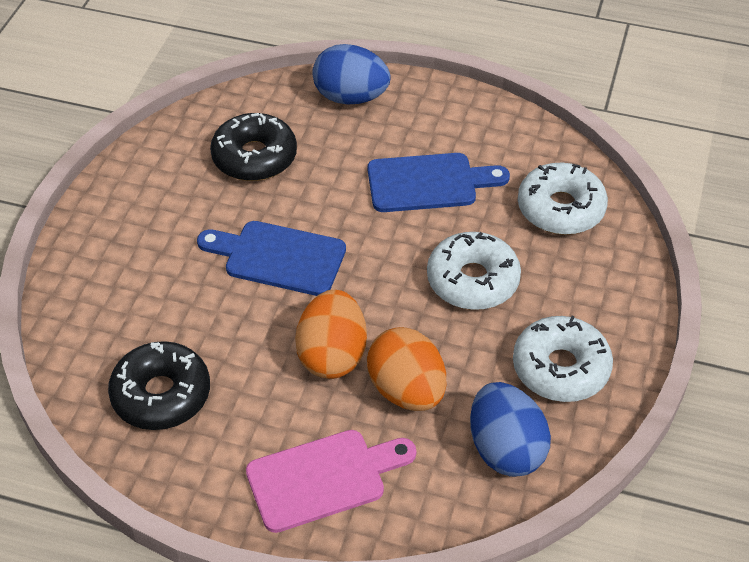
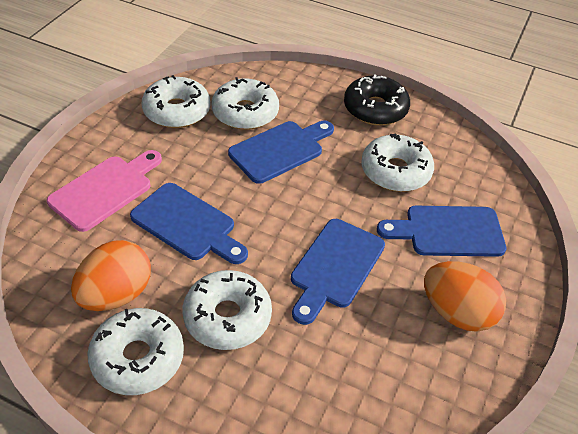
black donut: [108,341,210,430] [210,113,297,181] = 2 -> [344,75,410,126] = 1
blue cutting board: [197,221,346,296] [368,153,510,212] = 2 -> [130,183,248,264] [228,121,334,184] [291,219,385,325] [377,206,506,257] = 4
blue egg: [312,44,391,104] [470,382,551,477] = 2 -> none = 0
white donut: [427,232,521,310] [513,316,613,402] [518,163,608,235] = 3 -> [87,308,184,395] [142,75,210,128] [183,270,272,350] [212,77,279,130] [361,134,434,192] = 5

